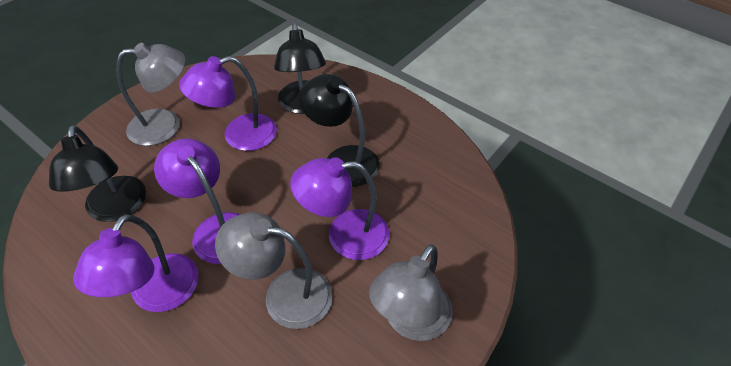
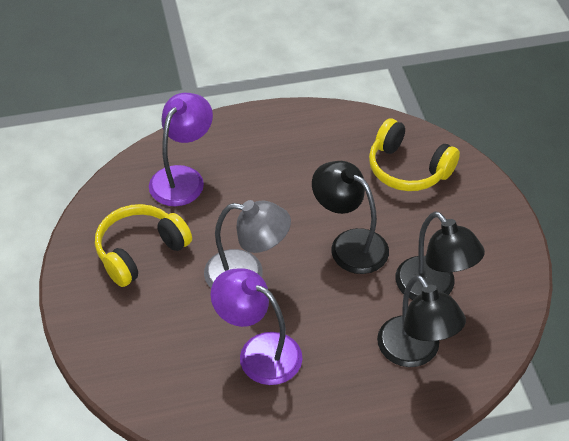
grey lamp: [116,43,186,146] [215,212,333,329] [369,244,453,341] = 3 -> [204,200,291,288] = 1
purple lamp: [73,214,199,312] [154,138,241,264] [179,56,277,151] [290,157,389,260] = 4 -> [149,93,213,206] [211,268,303,385] = 2
yellow headphones: none = 0 -> [95,204,192,287] [369,119,460,191] = 2

